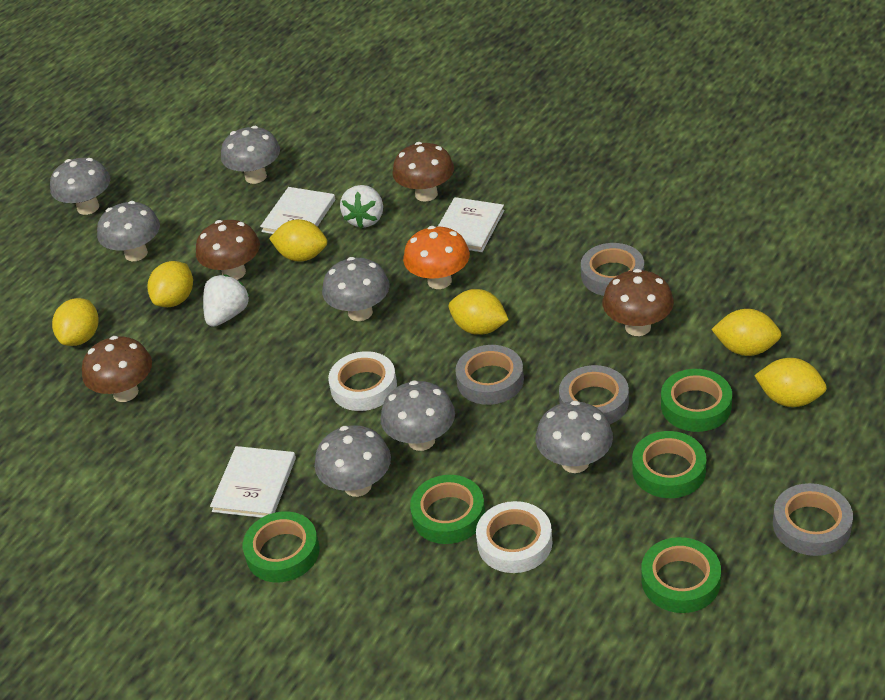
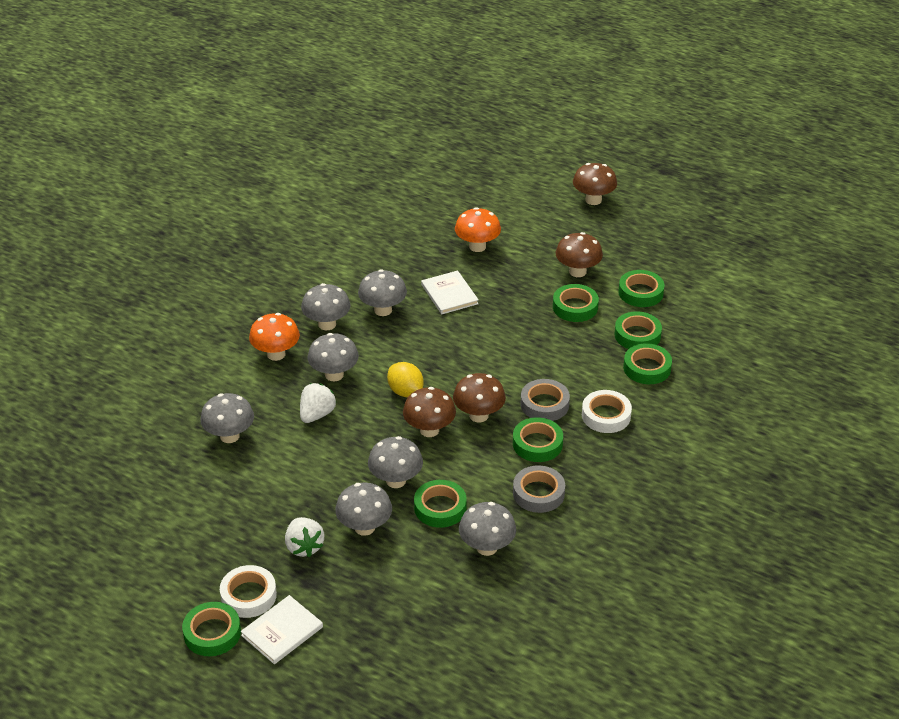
green tape: [243,511,320,582] [410,475,485,544] [632,431,706,498] [641,537,721,613] [661,369,732,432] = 5 -> [182,602,241,656] [414,480,467,528] [513,417,563,462] [553,284,599,322] [614,311,662,349] [618,270,664,307] [623,343,672,384] = 7
grey tape: [455,345,524,405] [559,365,629,424] [581,243,644,296] [773,483,853,556] = 4 -> [513,465,565,513] [521,379,570,421] = 2
orange mushroom: [403,226,470,289] = 1 -> [249,313,300,361] [455,207,501,252] = 2
white book: [210,446,296,518] [260,187,335,234] [438,197,504,252] = 3 -> [241,595,323,664] [421,271,479,314] = 2
yellow lemon: [52,298,98,346] [147,261,193,307] [269,219,327,261] [449,289,509,335] [711,309,781,356] [754,358,827,407] = 6 -> [387,362,424,397] = 1

